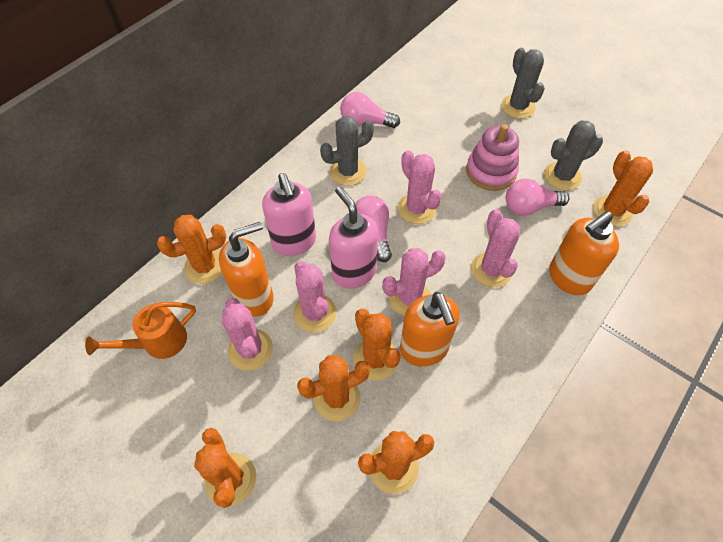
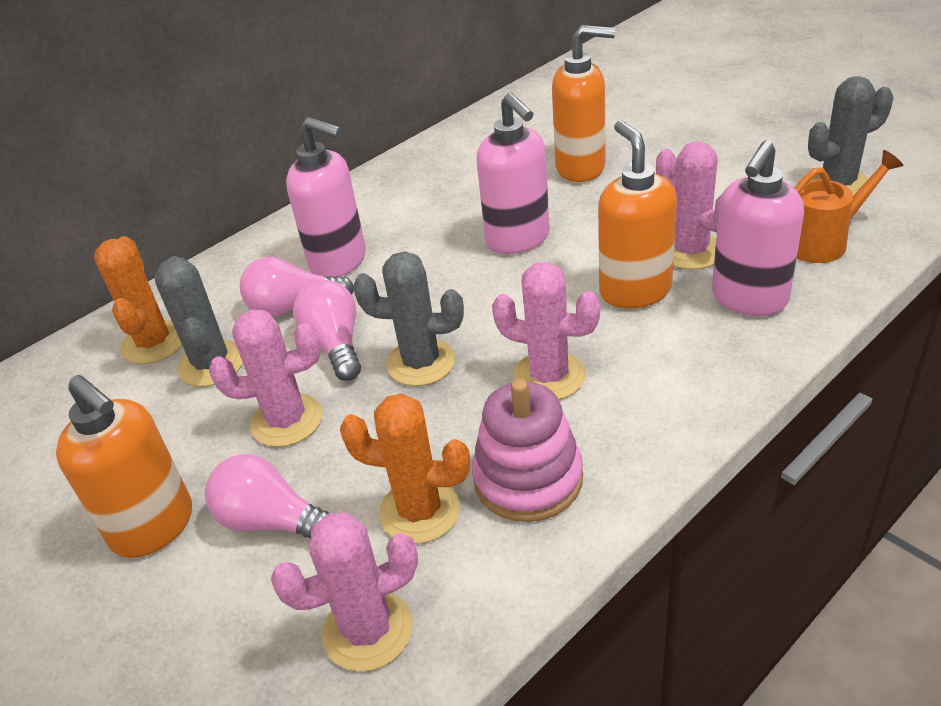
orange cactus: [157,215,226,284] [194,428,256,508] [297,355,370,421] [353,309,401,381] [358,431,434,494] [593,150,653,227] = 6 -> [94,236,182,364] [340,393,470,543] = 2
pink cactus: [222,298,273,371] [293,261,336,332] [382,248,446,316] [398,150,442,224] [471,209,520,287] = 5 -> [209,309,322,447] [270,512,418,672] [492,262,600,400] [656,141,722,270] = 4
pink soap dispenser: [262,173,316,256] [329,186,378,289] = 2 -> [286,117,366,277] [476,93,550,254] [712,140,804,316] = 3

